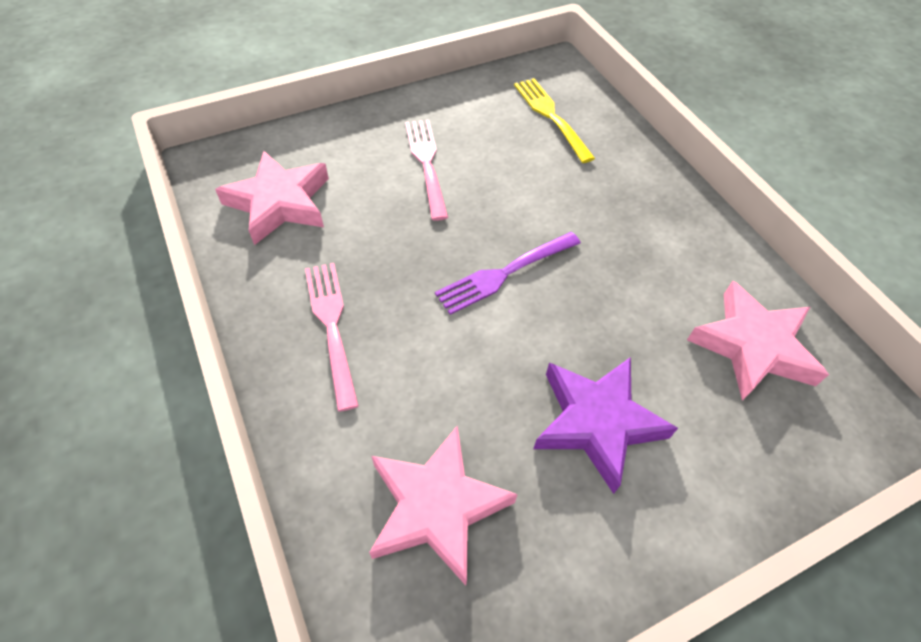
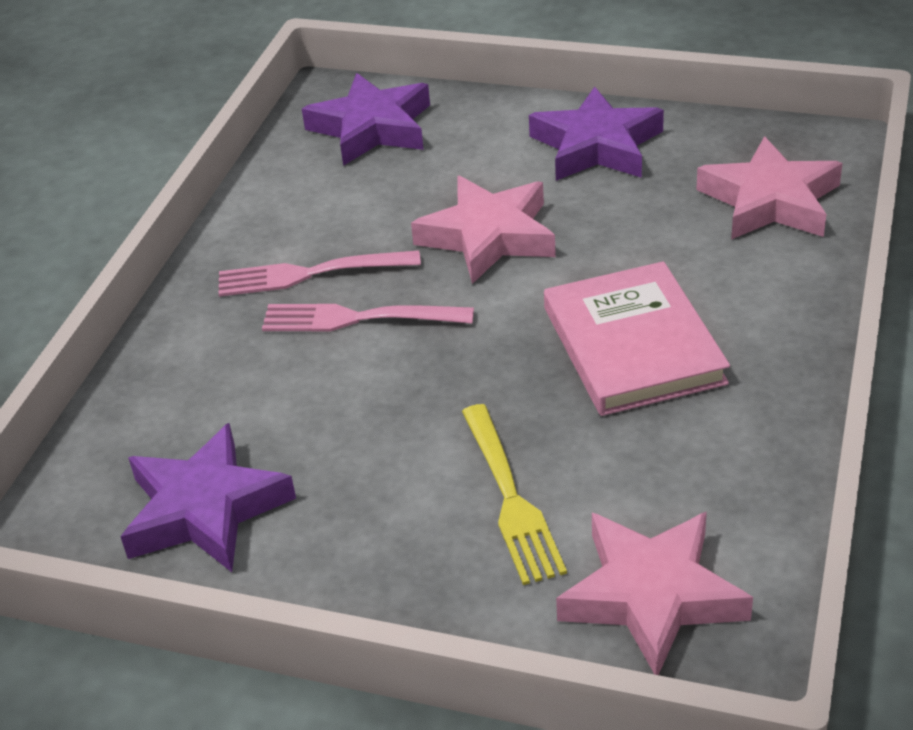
pink book: none = 0 -> [544,261,730,416] = 1
purple fork: [435,232,581,315] = 1 -> none = 0
purple star: [533,357,678,494] = 1 -> [120,423,296,572] [302,73,430,166] [529,87,664,181] = 3

